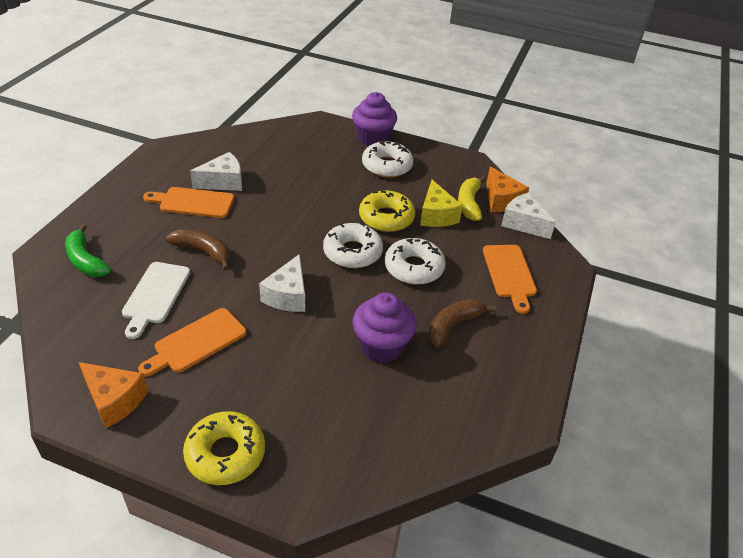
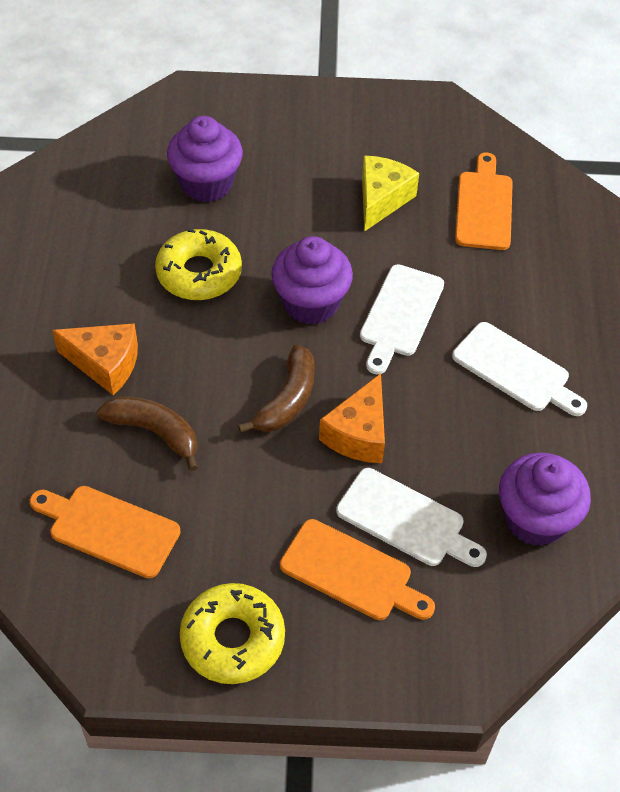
green banana: [65,224,111,277] = 1 -> none = 0
purple cupcake: [352,92,397,147] [353,293,417,363] = 2 -> [167,116,243,202] [271,236,353,325] [499,453,591,546] = 3
white cheese: [190,152,242,191] [259,254,305,312] [501,192,556,239] = 3 -> none = 0
white cutting board: [122,262,190,339] = 1 -> [336,468,487,567] [360,264,444,374] [452,322,587,416] = 3
white donut: [323,223,383,268] [362,141,413,178] [384,238,446,285] = 3 -> none = 0
yellow banana: [458,176,486,221] = 1 -> none = 0

